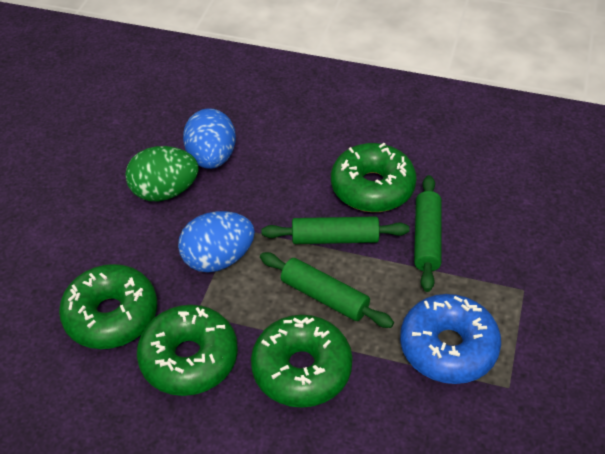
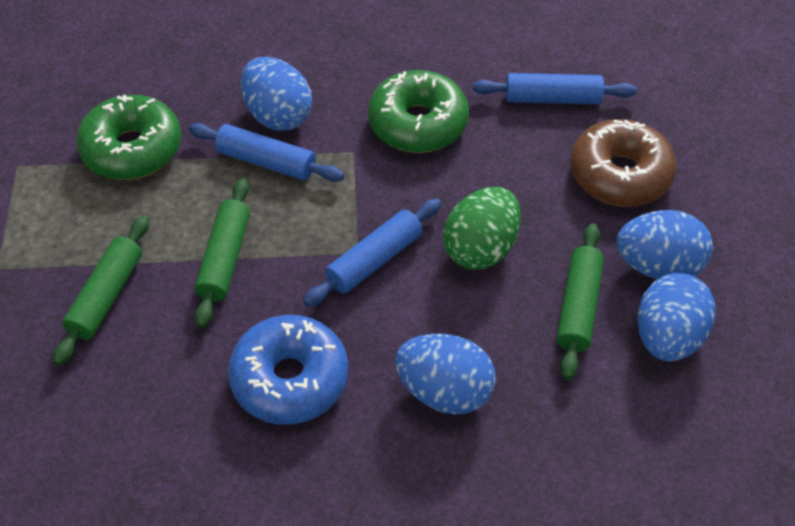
blue egg: [178,211,255,273] [183,108,236,169] = 2 -> [241,57,312,131] [395,334,496,415] [616,210,713,280] [637,273,716,361] = 4
blue rolling pin: none = 0 -> [188,123,344,182] [303,199,441,307] [473,73,637,104] = 3
brown donut: none = 0 -> [570,119,677,207] = 1
green donut: [59,264,157,349] [137,305,238,396] [251,314,353,408] [331,143,417,212] = 4 -> [76,95,181,180] [368,70,469,153] = 2

